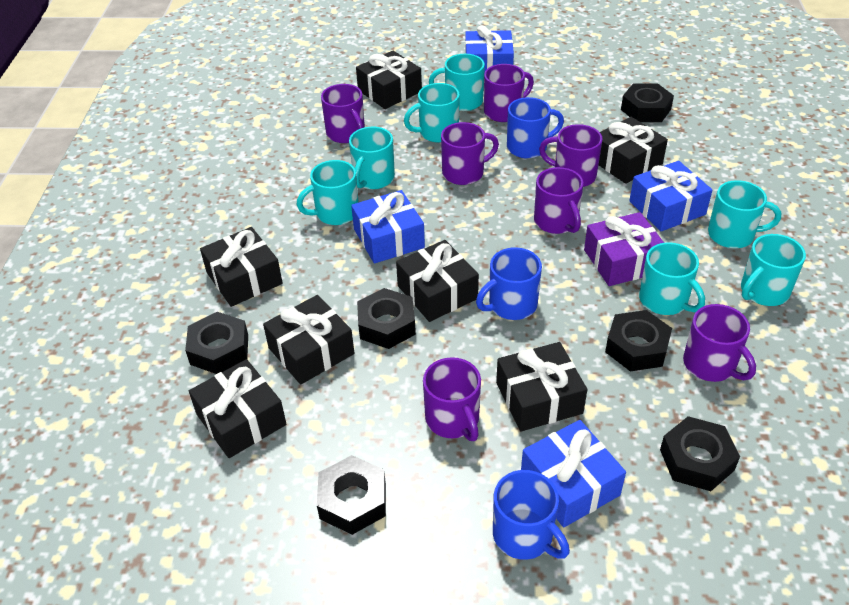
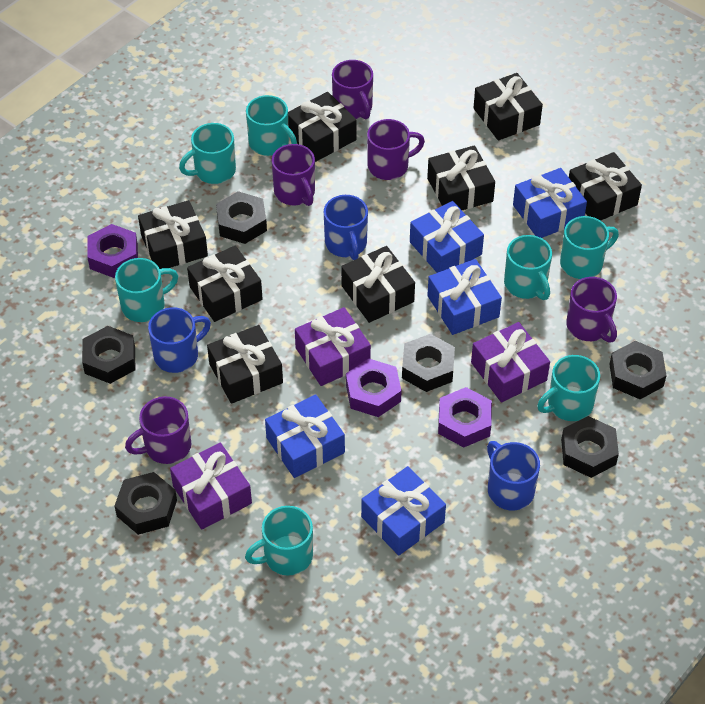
black gift: [189,359,286,458] [200,227,283,307] [263,295,354,385] [356,51,422,109] [396,240,479,322] [496,342,587,432] [599,117,668,184] = 7 -> [138,200,208,269] [187,245,262,322] [207,325,283,404] [288,92,357,162] [341,246,415,323] [427,145,495,210] [474,73,543,141] [569,152,642,221] = 8
blue gift: [351,190,425,264] [465,25,514,73] [521,420,626,527] [629,161,712,231] = 4 -> [265,394,345,478] [361,466,446,556] [410,201,484,273] [427,259,502,335] [513,168,587,238] = 5
purple gift: [584,212,664,286] = 1 -> [170,443,252,530] [295,307,371,386] [471,322,550,402] = 3
purple mug: [321,84,365,143] [423,357,481,441] [441,122,499,185] [484,64,534,122] [534,167,584,234] [539,124,603,187] [683,304,756,382] = 7 -> [125,396,191,464] [272,144,315,206] [332,60,373,120] [367,119,425,180] [566,277,617,343] = 5
purple nut: none = 0 -> [87,224,138,278] [346,358,402,417] [438,387,492,448] = 3

